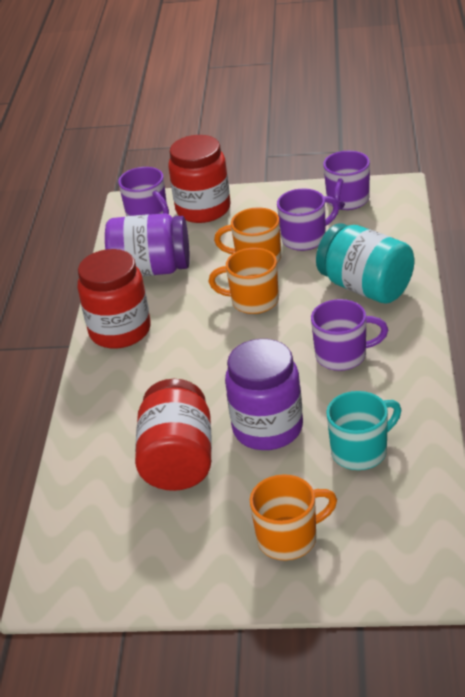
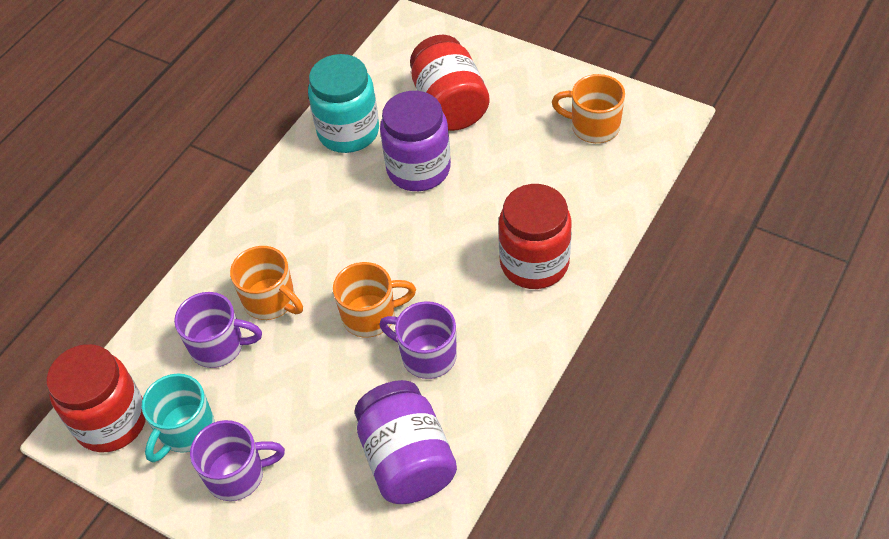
purple mug: [118,167,169,216] [277,188,339,251] [311,299,388,371] [323,151,370,210] = 4 -> [174,292,262,368] [190,420,285,501] [379,301,457,379] = 3

